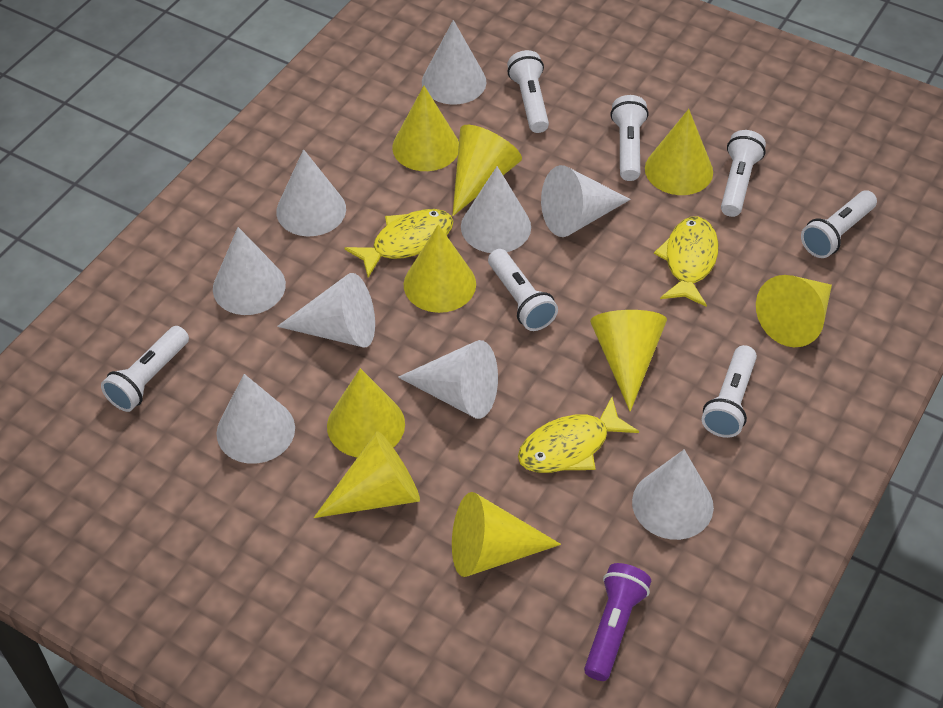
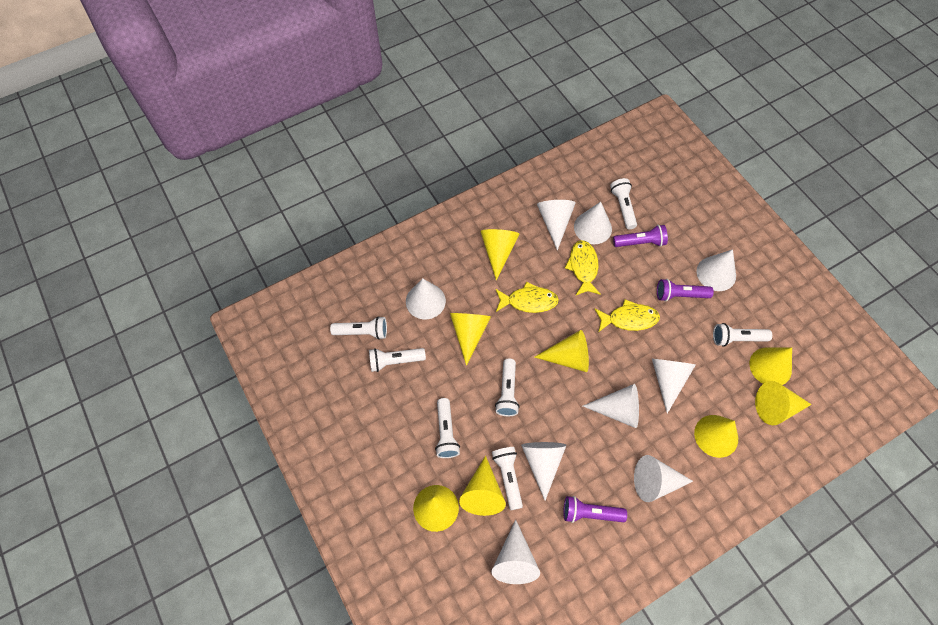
purple flashlight: [584,563,651,681] = 1 -> [563,496,627,523] [613,225,668,247] [657,279,714,301] = 3
yellow cone: [314,431,420,518] [327,368,405,457] [392,86,459,171] [404,224,476,313] [452,125,522,216] [452,492,561,577] [590,310,667,412] [645,109,713,195] [756,275,832,347] = 9 -> [413,485,459,532] [450,313,491,366] [459,456,506,516] [480,229,519,281] [535,330,589,372] [694,415,738,458] [749,347,792,385] [755,381,812,425] = 8

